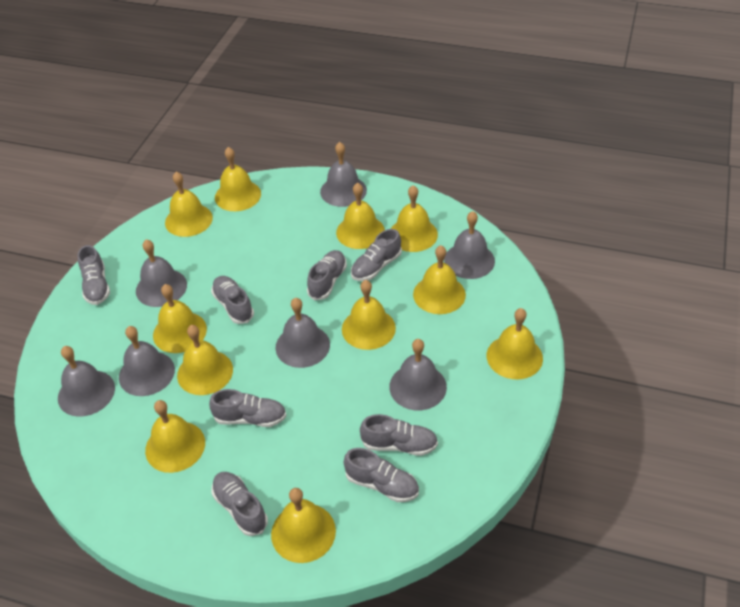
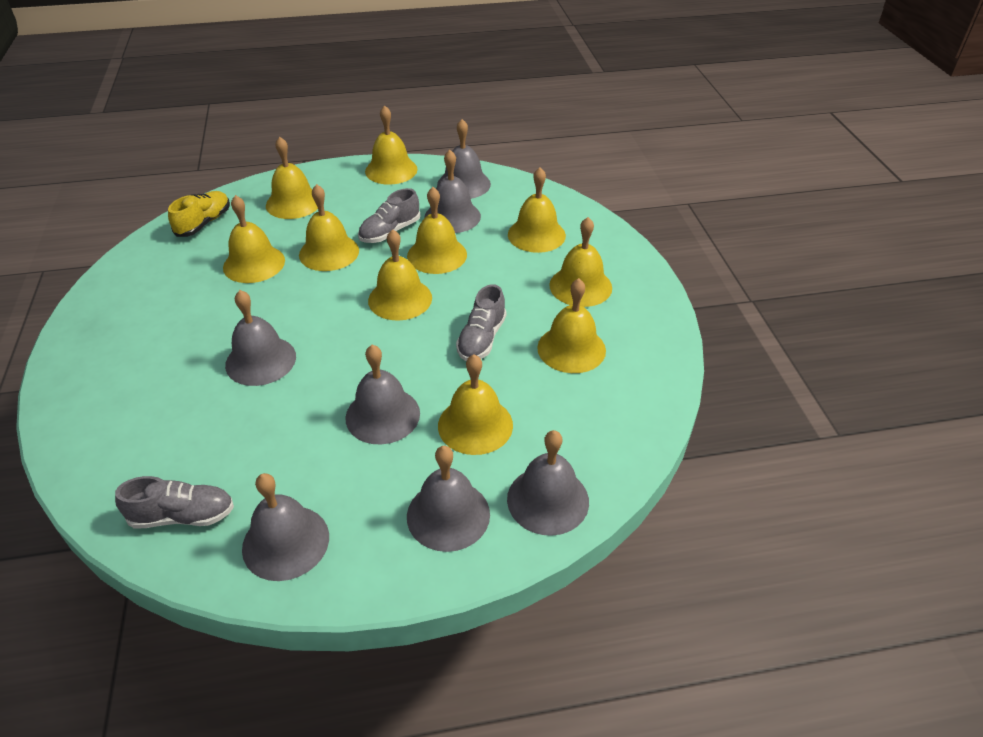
grey shoe: [78,245,110,305] [209,389,286,427] [211,276,254,324] [212,472,268,536] [307,250,347,300] [344,448,419,502] [351,229,402,281] [360,414,438,456] = 8 -> [115,476,234,529] [358,188,420,243] [456,284,506,361] = 3
yellow bell: [145,400,205,473] [153,284,207,353] [165,172,213,237] [177,325,233,395] [215,147,261,211] [271,488,336,563] [336,183,385,249] [342,280,396,350] [391,185,438,252] [413,245,466,314] [487,308,543,379] = 11 -> [223,195,285,283] [266,137,318,219] [299,184,359,271] [365,105,418,185] [368,229,432,321] [407,187,467,274] [438,355,513,455] [508,167,566,253] [537,278,606,373] [549,217,612,307] = 10
yellow shoe: none = 0 -> [168,191,230,237] = 1

